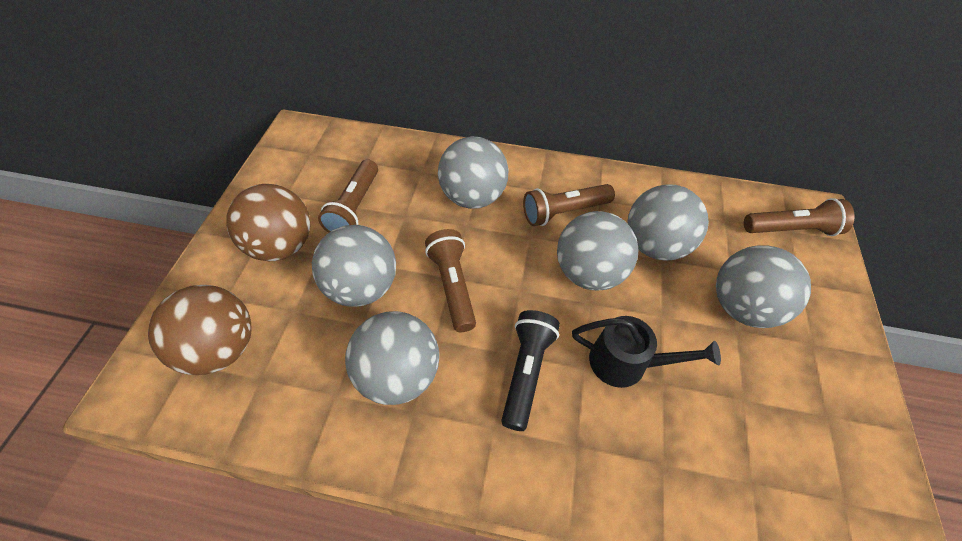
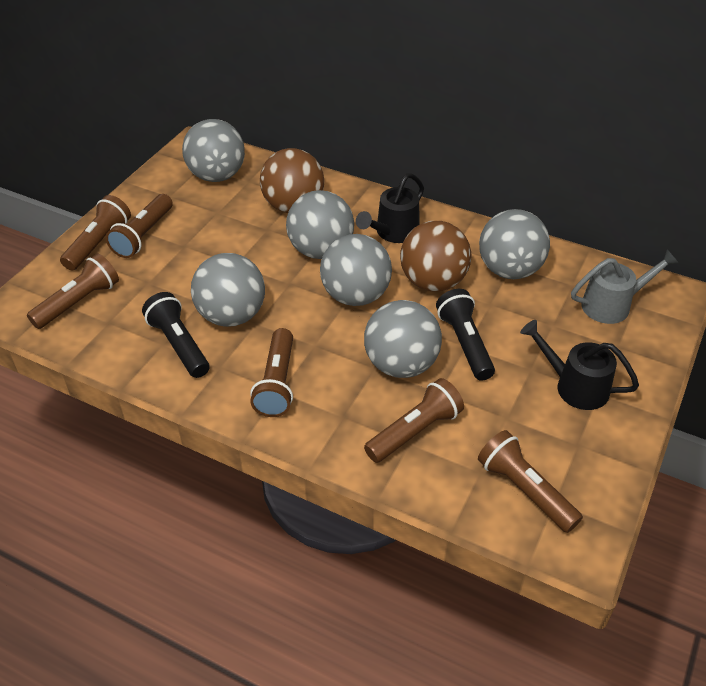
black flashlight: [501,310,560,431] = 1 -> [142,292,209,378] [436,289,495,381] = 2
black watering can: [572,316,721,388] = 1 -> [356,173,424,243] [520,320,639,410] = 2
brown flashlight: [318,159,378,233] [425,229,476,332] [523,184,615,226] [744,198,855,236] = 4 -> [27,254,119,329] [60,195,131,271] [106,194,173,258] [250,328,293,417] [364,378,464,463] [478,430,583,533] = 6
grey watering can: none = 0 -> [571,249,679,324] = 1

